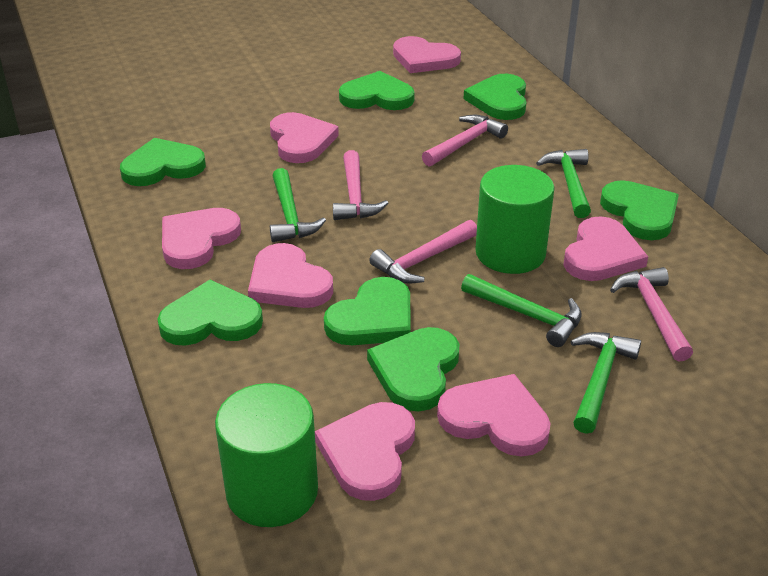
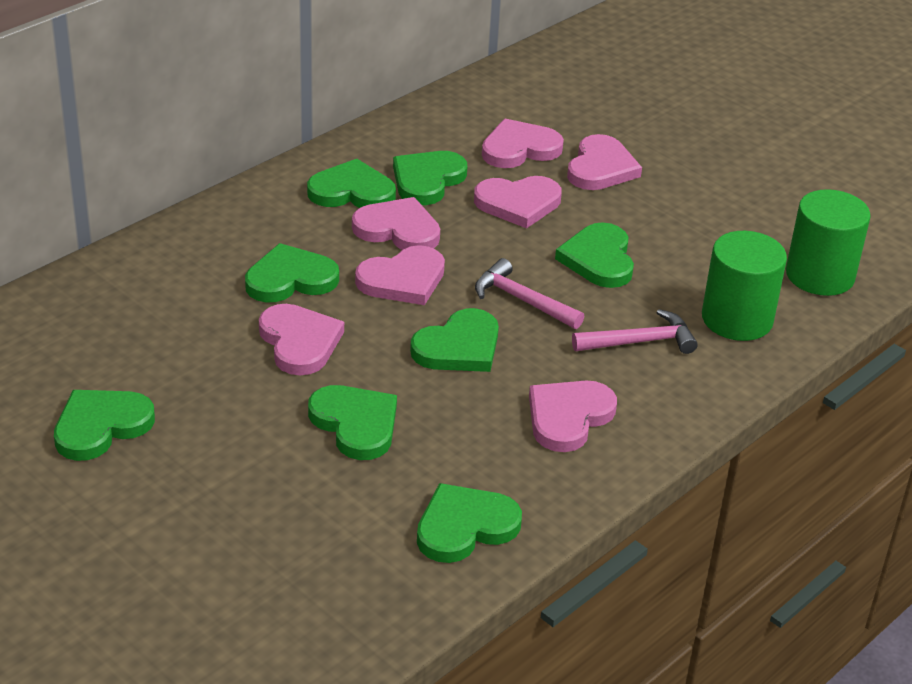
green hammer: [270,168,326,242] [461,274,582,347] [536,149,591,218] [570,332,641,434] = 4 -> none = 0
green heart: [120,138,206,186] [157,280,263,346] [324,277,410,345] [339,71,415,110] [367,327,459,411] [464,74,526,120] [600,180,679,240] = 7 -> [54,390,155,461] [245,243,339,302] [307,159,396,208] [308,385,397,460] [393,151,467,205] [410,308,499,372] [417,483,522,563] [555,222,634,288] = 8
pink hammer: [333,150,388,220] [369,220,477,284] [422,115,508,167] [610,267,693,362] = 4 -> [475,258,584,329] [572,309,698,354] = 2

